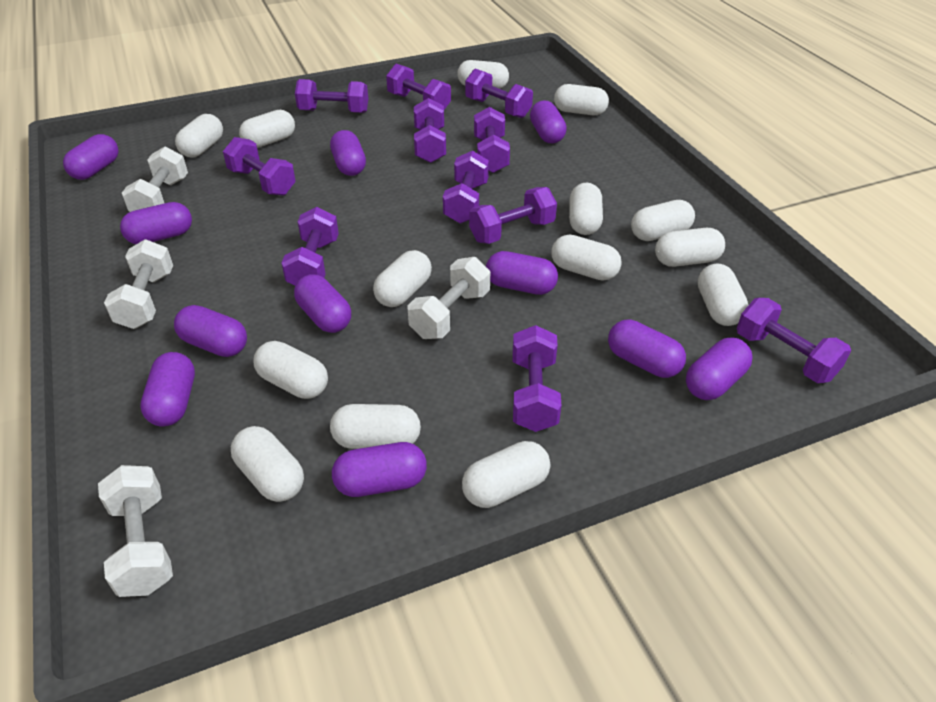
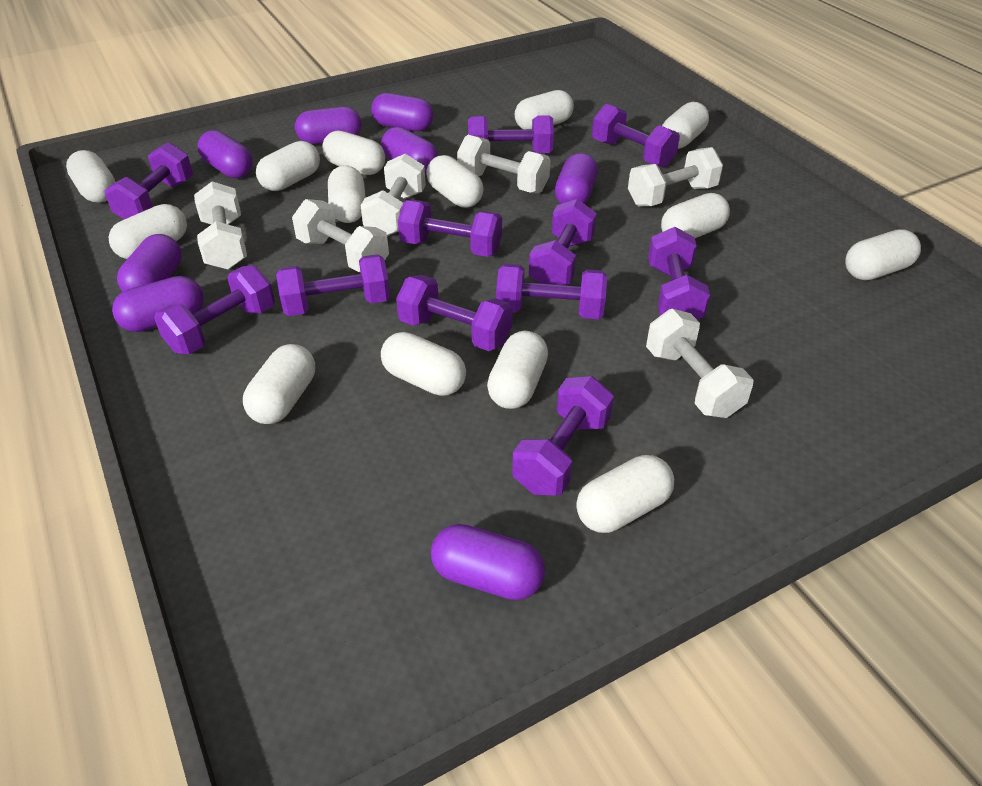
purple capsule: [63,134,118,180] [120,202,192,244] [140,352,195,427] [174,305,247,357] [294,274,351,333] [330,130,366,176] [332,442,427,497] [486,251,558,295] [530,101,567,143] [608,319,686,378] [686,338,753,400] = 11 -> [112,276,204,332] [117,234,182,292] [198,130,253,178] [295,107,362,145] [371,93,433,131] [381,127,438,174] [431,524,545,600] [555,153,598,204] = 8
white dumbbell: [98,465,173,597] [104,239,173,329] [122,147,188,212] [408,257,490,339] = 4 -> [194,181,247,270] [292,199,389,272] [360,154,426,236] [457,135,551,193] [628,147,723,206] [646,309,754,418] = 6

